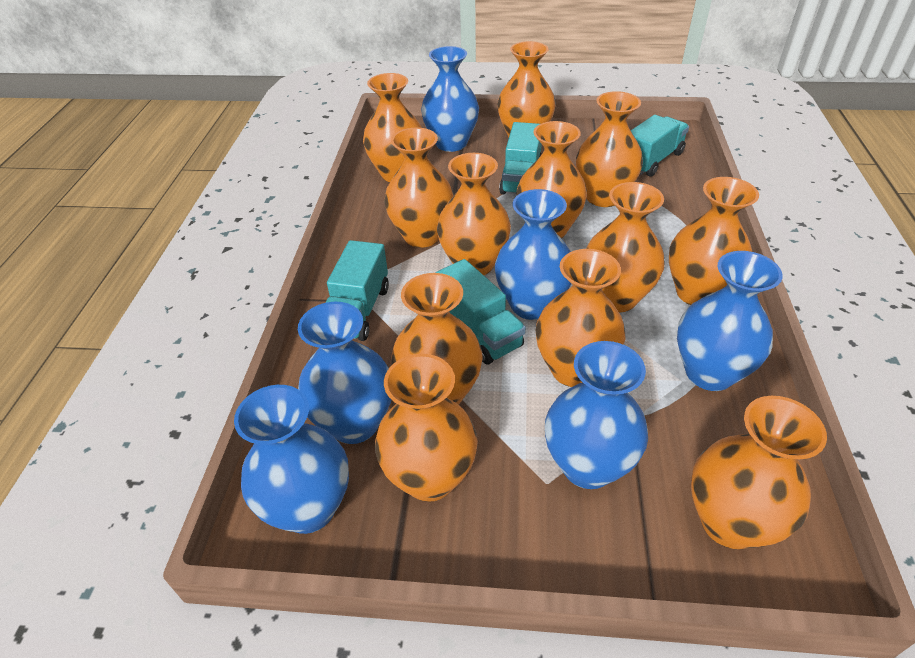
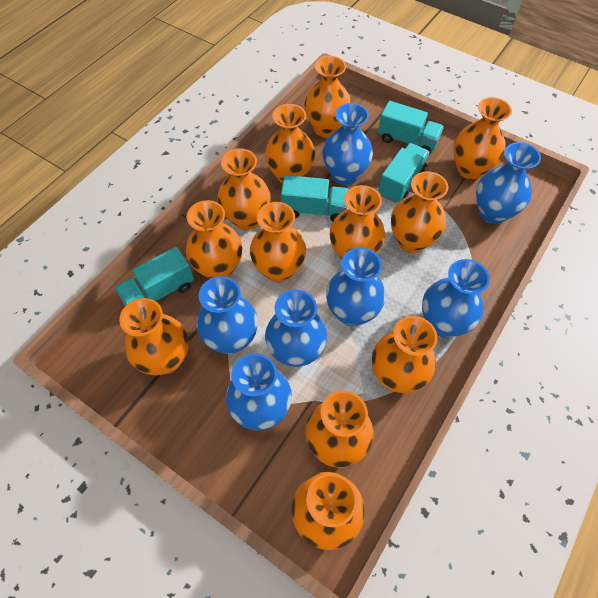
blue vase: [234,385,349,534] [298,302,391,444] [421,46,479,152] [495,189,571,320] [545,341,648,489] [677,251,783,391] = 6 -> [196,276,258,354] [226,353,292,431] [265,289,327,367] [323,103,373,185] [326,247,386,326] [422,259,490,337] [476,142,541,224] = 7

